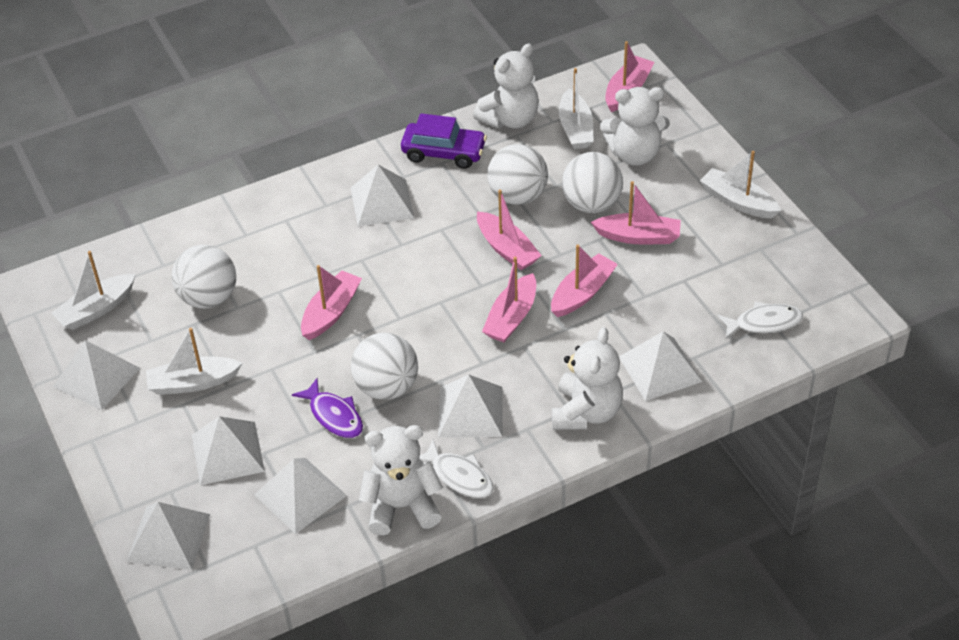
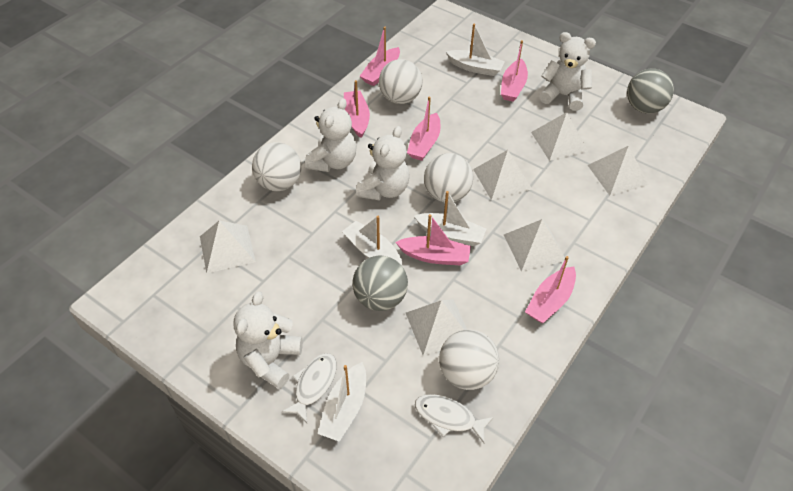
grey ball: none = 0 -> [352,256,408,311] [627,69,674,113] = 2
purple car: [401,113,487,169] = 1 -> none = 0
purple fish: [292,378,363,438] = 1 -> none = 0
white pyramid: [53,340,140,410] [127,502,210,570] [192,416,265,485] [254,458,347,534] [351,165,414,226] [438,375,503,438] [619,331,702,401] = 7 -> [200,221,256,274] [406,299,467,356] [473,150,532,200] [504,219,565,272] [531,112,588,161] [588,146,649,196] = 6

